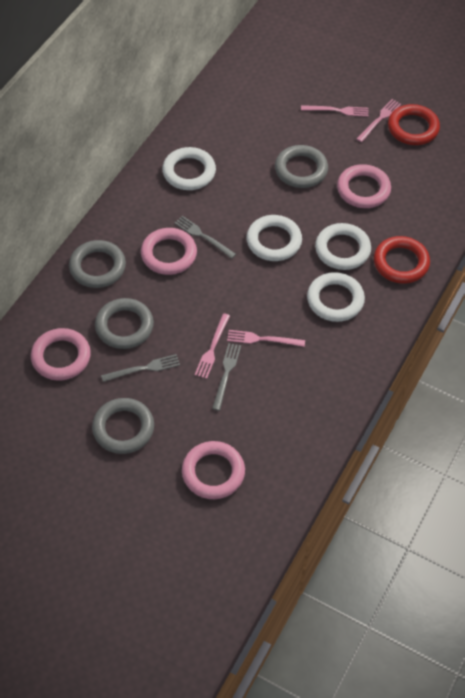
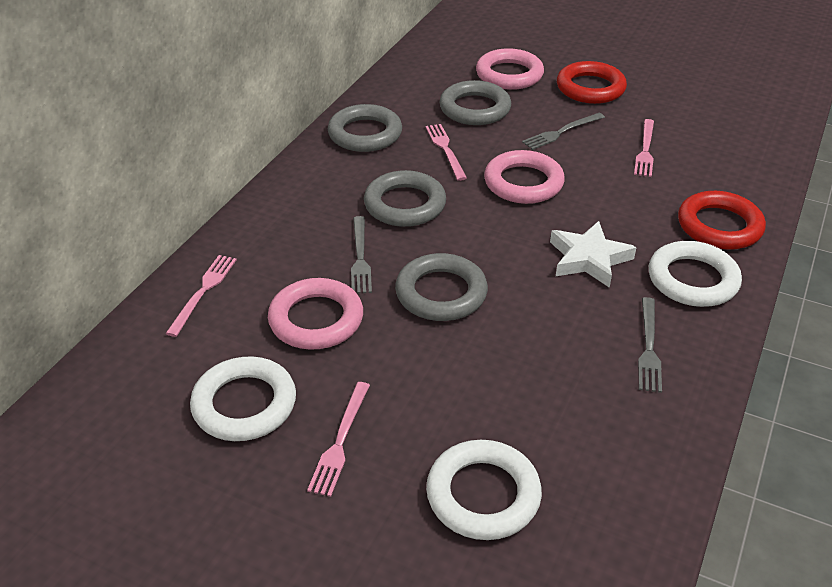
pink ring: [31,328,91,381] [141,228,197,275] [182,441,245,499] [337,164,391,208] = 4 -> [268,278,363,350] [476,48,544,90] [484,150,565,204] = 3
white ring: [162,147,216,190] [247,215,302,261] [307,272,365,322] [315,223,371,270] = 4 -> [190,356,296,441] [426,440,542,540] [649,241,742,307] = 3
white star: none = 0 -> [550,221,637,288] = 1

